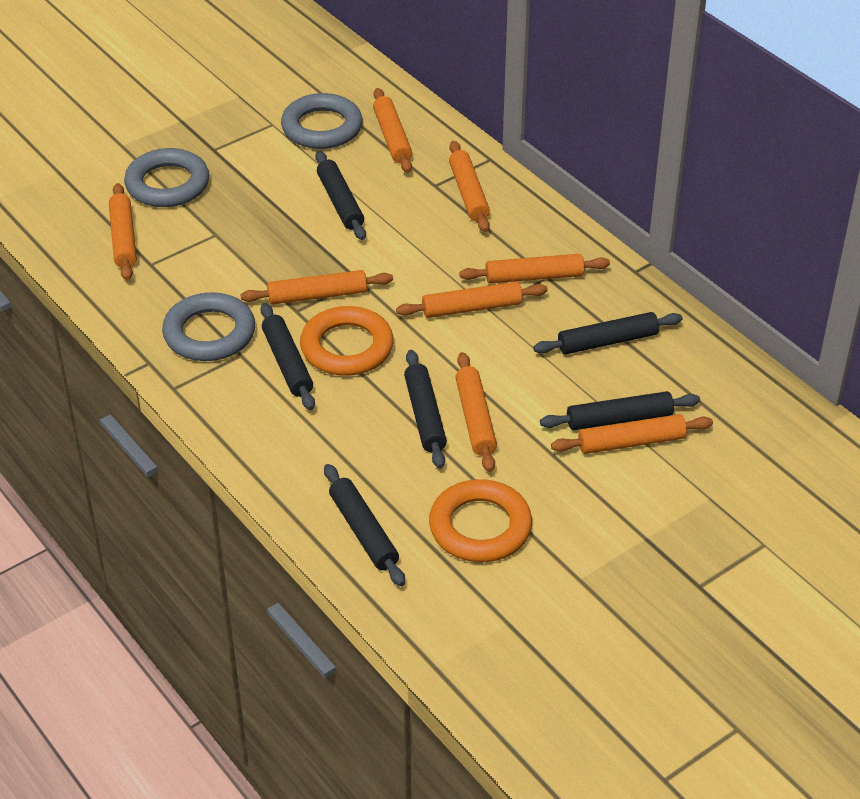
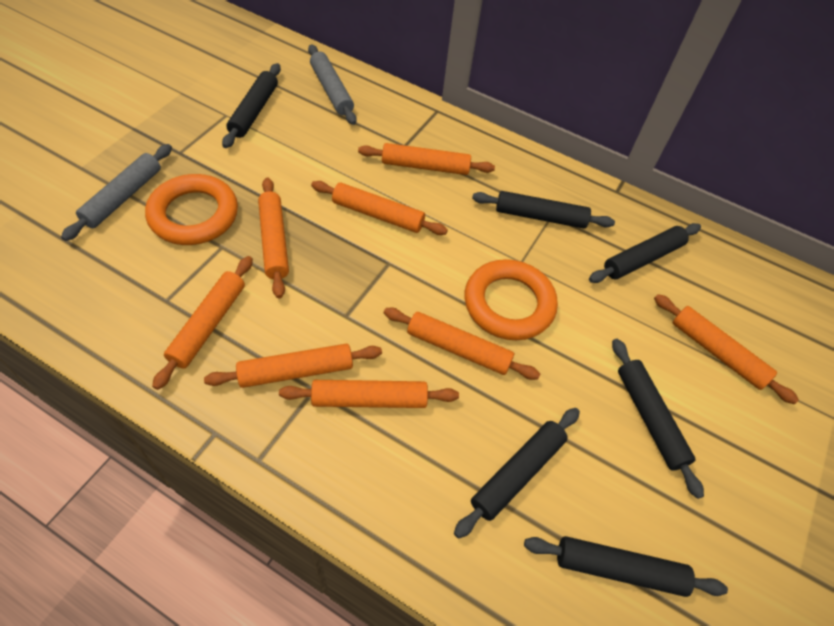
grey ring: [124,148,209,207] [162,292,255,361] [281,93,363,149] = 3 -> none = 0
grey rolling pin: none = 0 -> [61,144,172,241] [308,44,357,125] = 2

